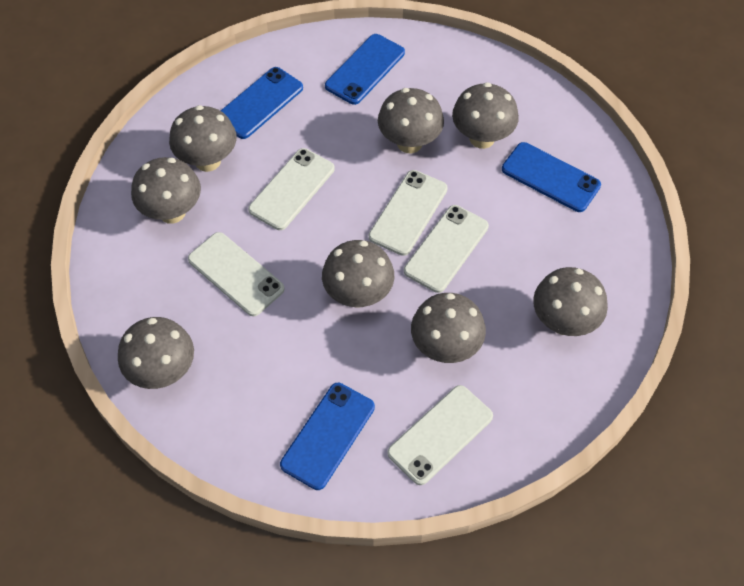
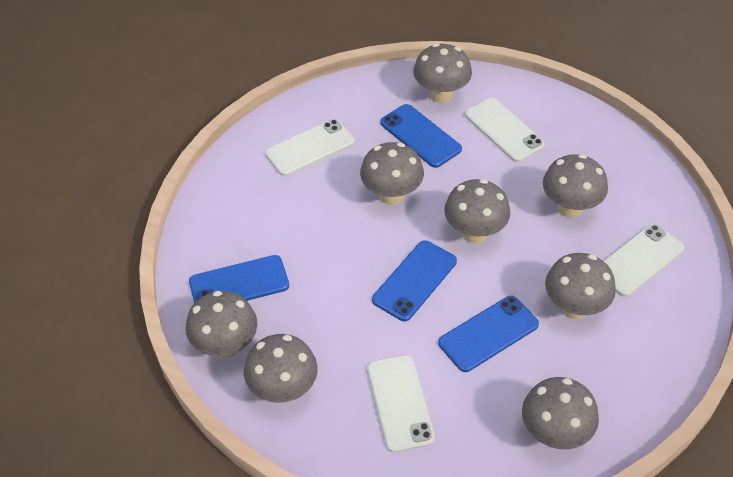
white phone: [188,232,284,316] [248,148,335,230] [369,170,448,256] [387,385,493,485] [404,205,489,293] = 5 -> [265,119,355,176] [367,355,435,453] [465,98,545,162] [603,224,684,297] = 4

